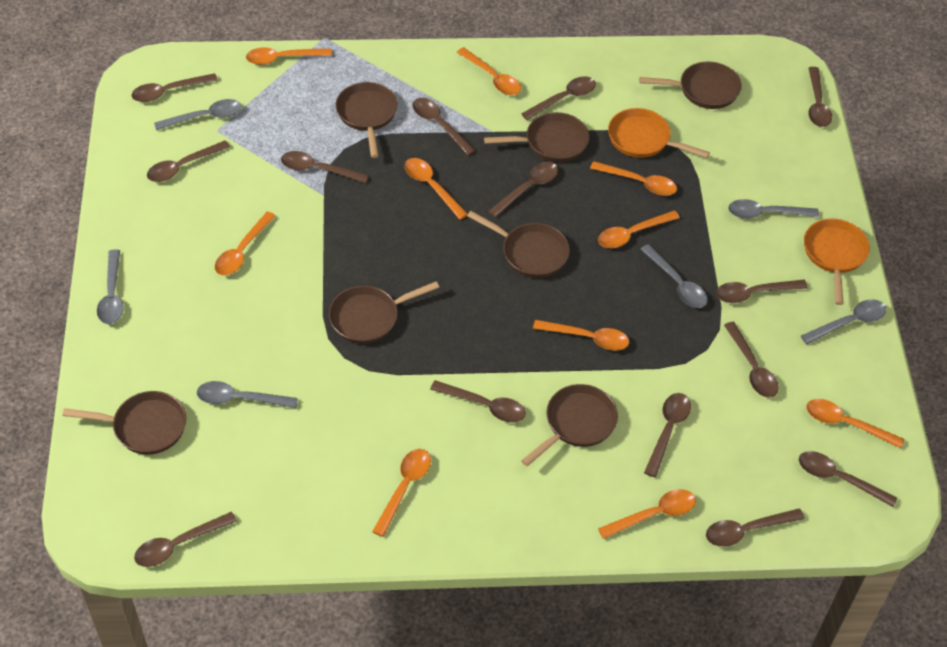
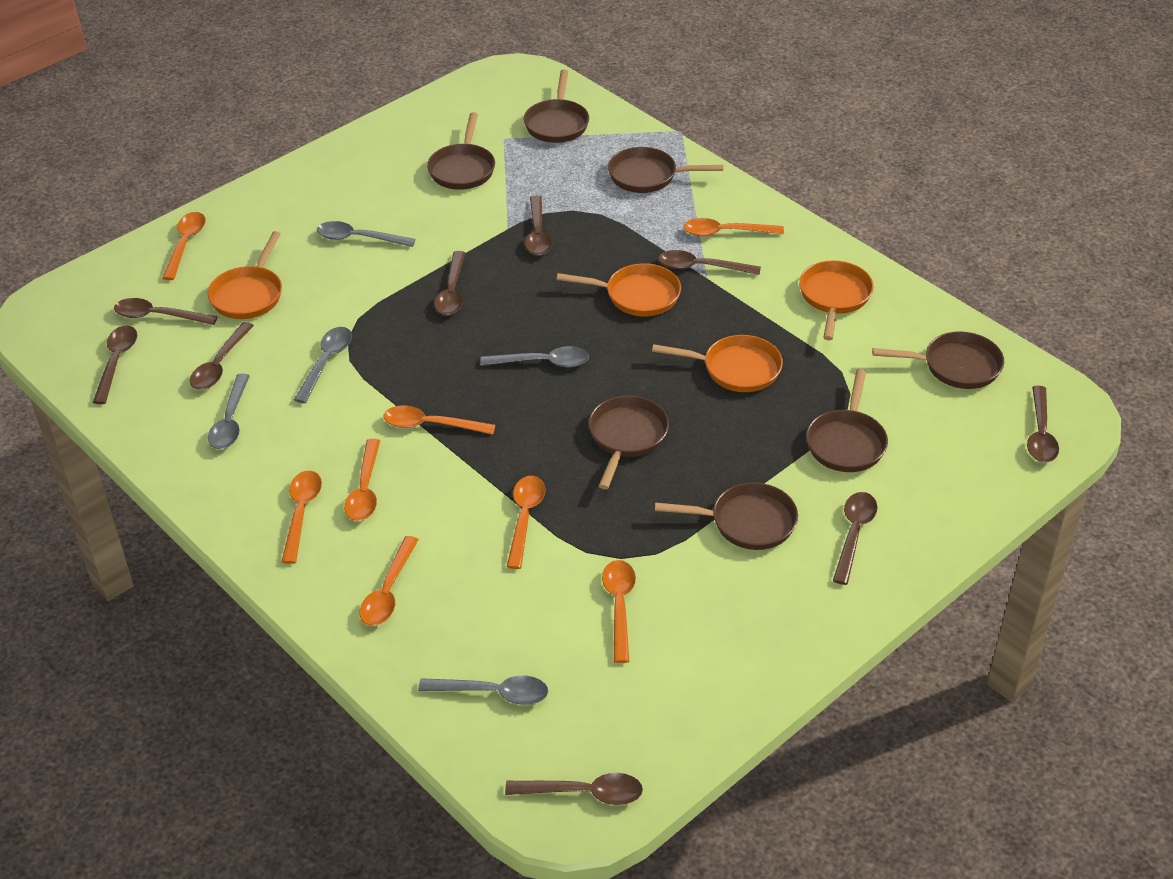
brown spoon: [131,73,218,102] [134,512,237,567] [147,140,230,182] [281,151,369,183] [412,98,476,156] [430,380,526,423] [488,162,558,218] [521,76,596,120] [644,393,691,477] [706,508,805,547] [716,280,808,303] [724,322,779,398] [799,451,897,507] [808,67,832,127] = 14 -> [93,325,137,404] [114,298,218,325] [190,322,254,390] [434,251,465,315] [505,773,643,805] [525,196,553,256] [658,250,761,275] [833,492,877,585] [1027,386,1059,462] = 9
grey spoon: [97,249,124,324] [154,99,242,130] [197,381,298,408] [640,244,708,308] [728,199,819,219] [801,299,886,344] = 6 -> [208,374,250,449] [294,327,352,403] [317,221,415,247] [418,676,548,705] [481,346,589,367] = 5
orange pan: [608,108,710,158] [804,219,870,305] = 2 -> [208,231,282,319] [557,263,681,317] [652,335,783,392] [799,260,874,340] = 4
orange spoon: [215,211,276,276] [246,47,332,65] [372,449,431,537] [404,158,468,220] [457,47,521,95] [533,320,629,351] [590,161,677,196] [598,210,680,248] [598,489,696,539] [806,399,904,448] = 10 -> [162,212,206,280] [281,471,322,564] [344,439,380,521] [360,536,419,626] [384,405,495,435] [507,476,545,569] [602,560,636,663] [684,218,784,236] = 8

